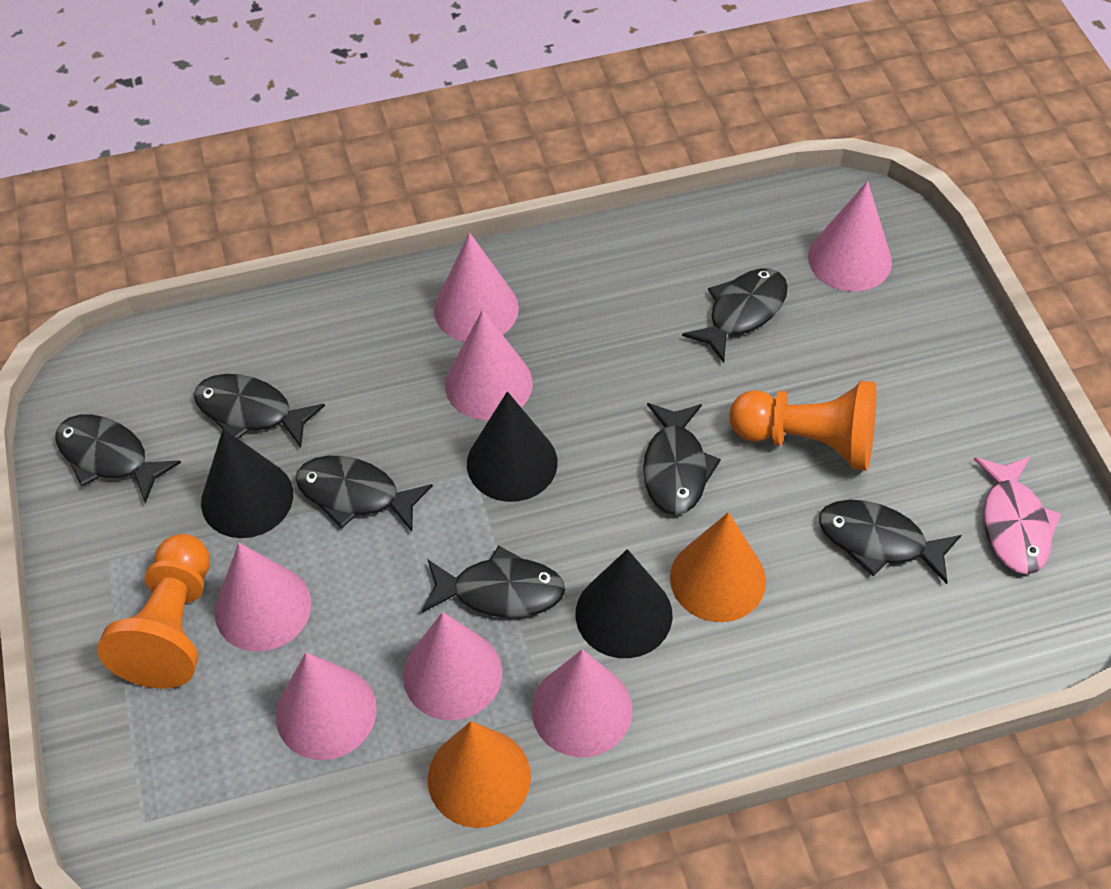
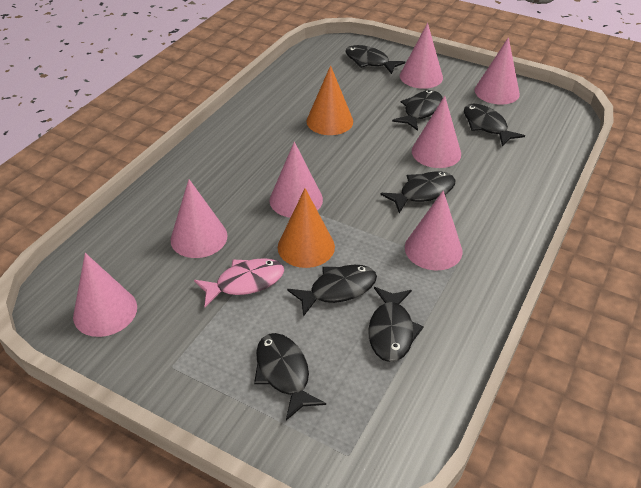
black cone: [201,428,293,538] [467,391,558,502] [576,549,672,658] = 3 -> none = 0
orange pawn: [97,534,210,689] [729,381,877,471] = 2 -> none = 0

